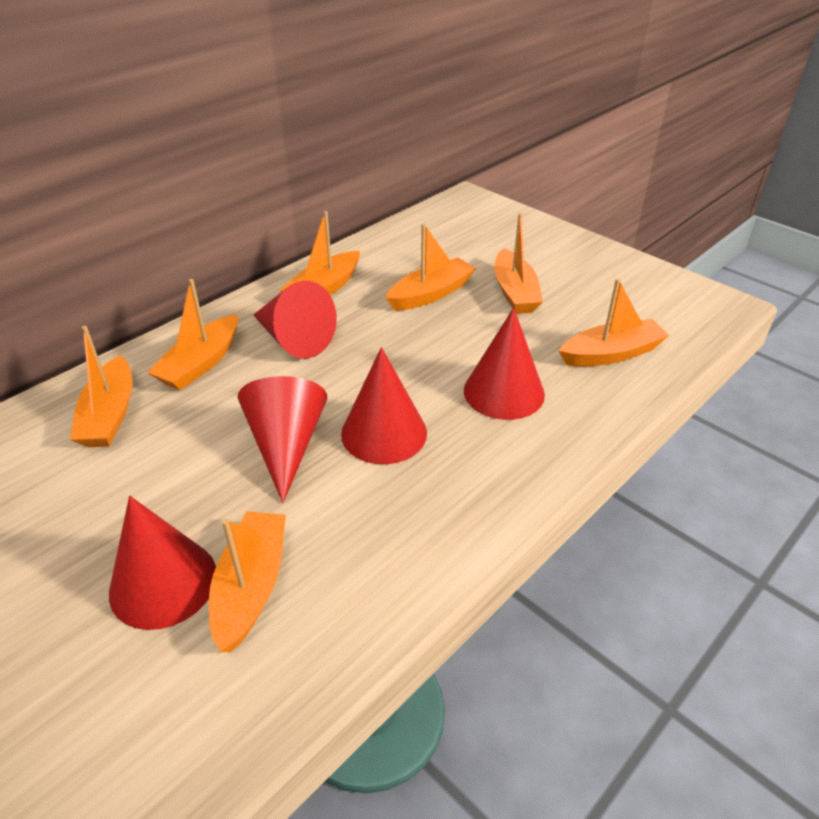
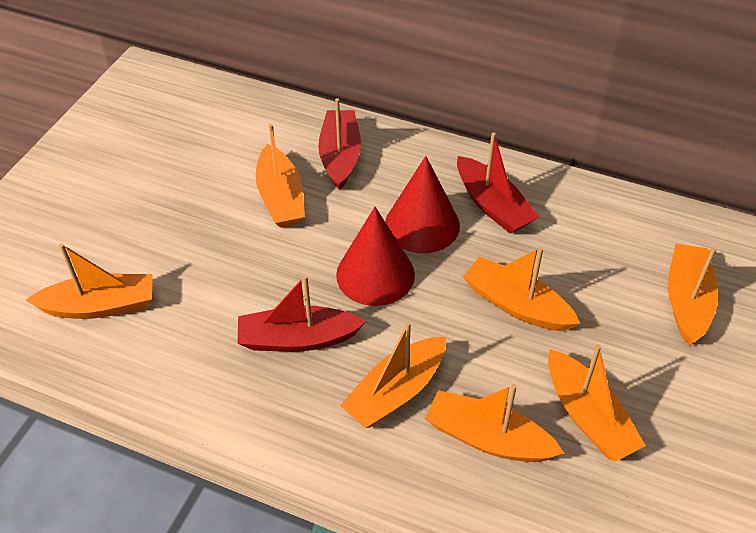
red boat: none = 0 -> [238,275,366,352] [318,98,361,190] [457,133,539,234] = 3
red cone: [109,496,216,630] [238,376,327,503] [254,281,337,359] [341,347,427,464] [464,308,545,420] = 5 -> [336,207,415,306] [385,156,460,253] = 2

